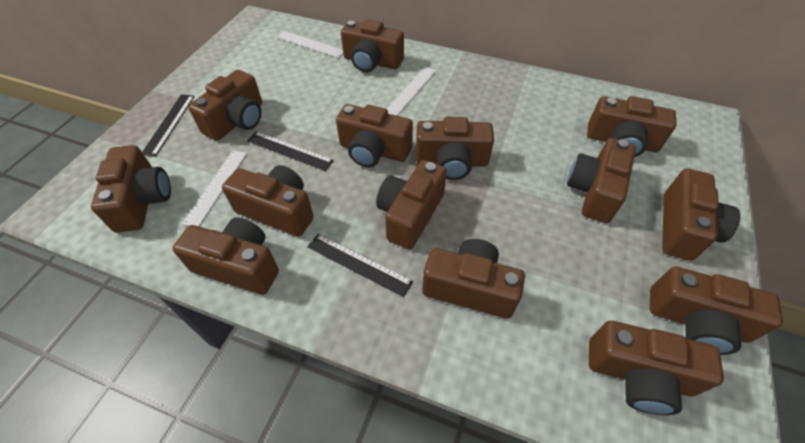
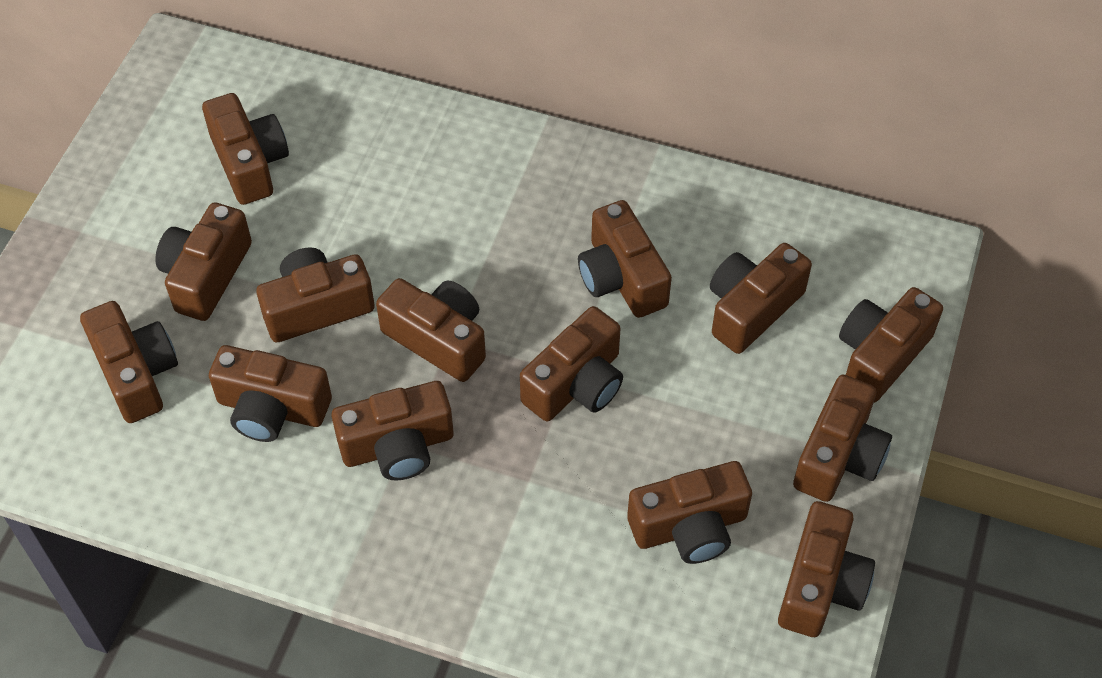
black ruler: [142,94,195,156] [247,131,334,171] [307,234,413,297] = 3 -> none = 0
white ruler: [182,150,247,226] [277,31,343,58] [387,66,437,116] = 3 -> none = 0

